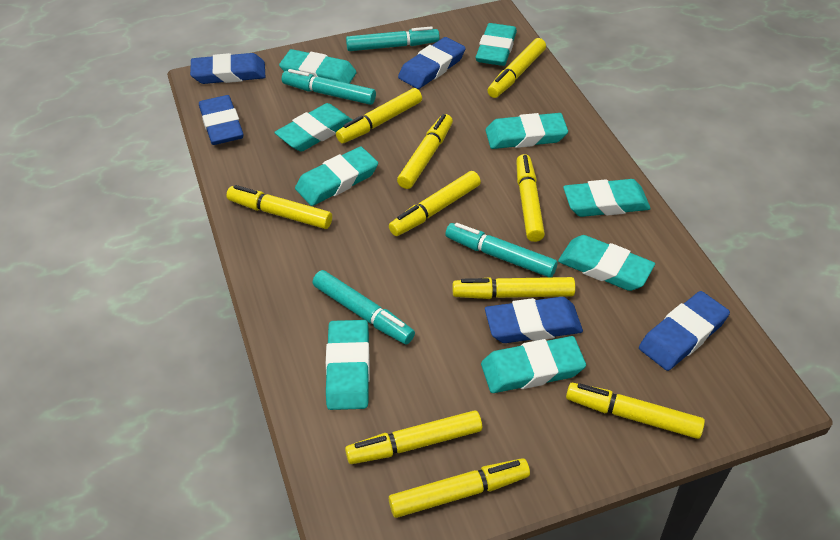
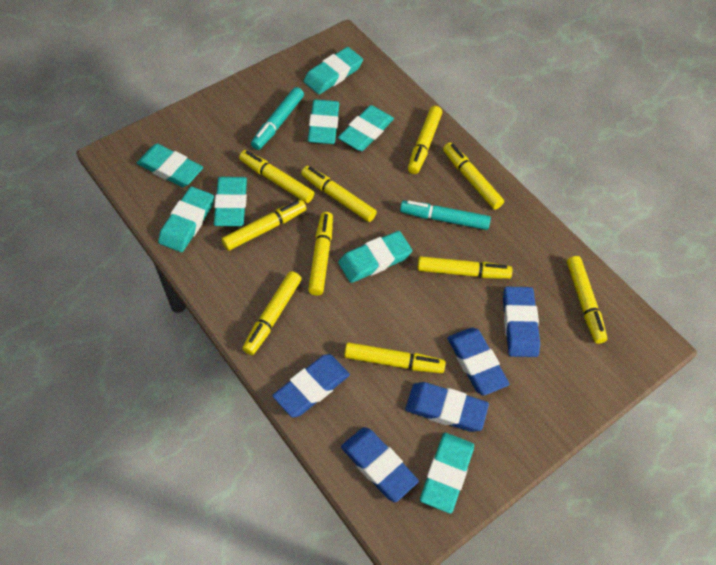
turquoise eraser: [274,103,352,152] [279,49,357,84] [295,146,378,206] [326,320,370,410] [475,23,517,66] [481,336,586,393] [485,113,568,149] [558,235,655,291] [563,179,651,217] = 9 -> [137,144,203,187] [158,187,214,252] [214,177,247,226] [304,47,363,94] [308,99,339,144] [338,105,394,151] [338,231,412,283] [420,433,474,514] = 8
turquoise marker: [282,69,376,105] [313,270,415,345] [346,26,440,51] [445,223,558,277] = 4 -> [251,87,304,150] [400,200,491,230] = 2

